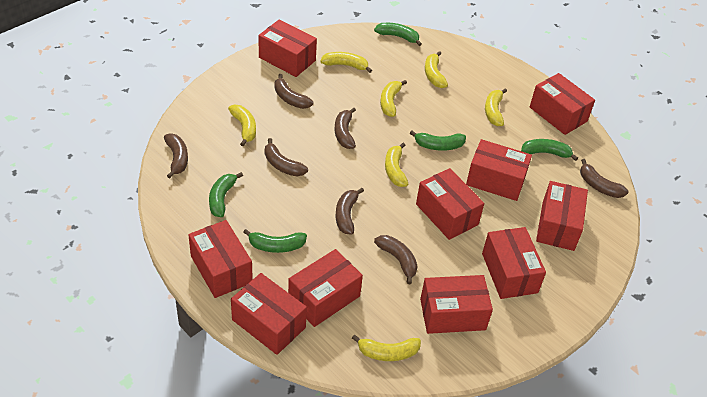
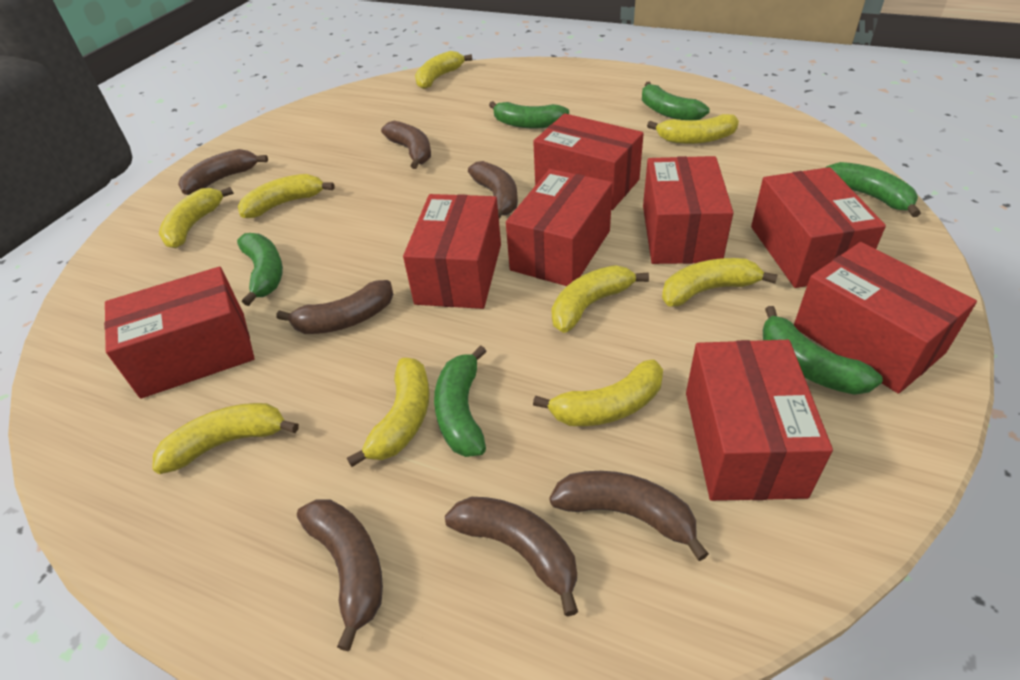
green banana: [209,172,243,217] [243,229,307,253] [374,23,422,46] [410,131,466,151] [521,139,578,161] = 5 -> [237,233,283,306] [434,345,487,457] [489,101,569,128] [642,82,710,120] [763,306,883,395] [825,162,921,217] = 6
red box: [188,220,253,298] [231,273,307,355] [258,19,317,77] [288,249,363,327] [416,168,484,240] [420,275,493,334] [466,139,532,201] [482,227,546,299] [530,73,595,135] [536,181,588,251] = 10 -> [104,266,255,399] [403,194,501,309] [506,169,613,286] [533,113,644,210] [643,156,734,264] [686,340,833,501] [751,167,886,288] [794,242,977,394] = 8
yellow banana: [228,105,256,146] [320,52,372,73] [352,335,421,361] [380,80,407,117] [385,143,408,187] [425,51,448,88] [485,88,507,126] = 7 -> [152,403,299,474] [159,187,234,248] [238,174,335,218] [347,358,430,467] [415,51,472,89] [533,359,663,426] [552,266,649,333] [647,114,739,144] [662,258,778,307] = 9

